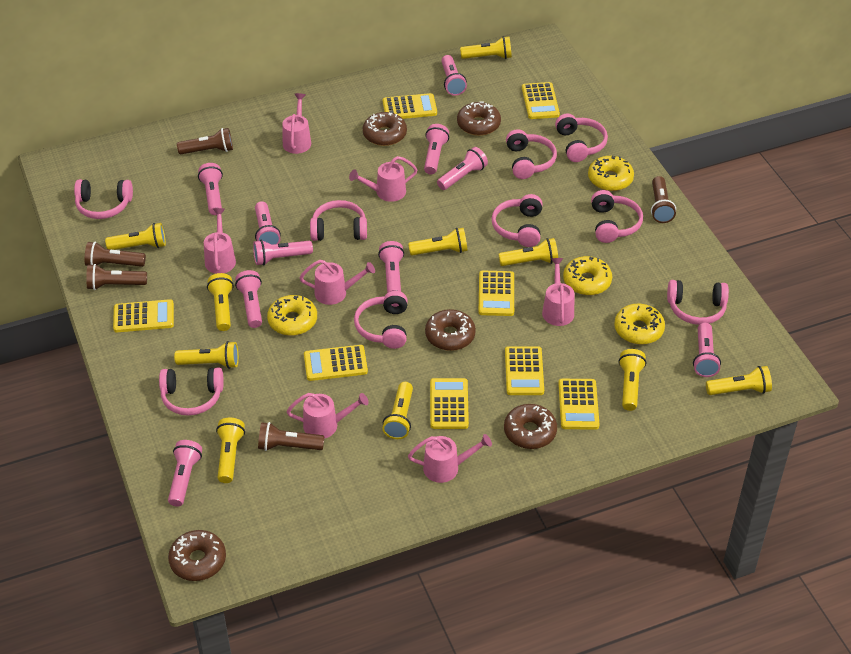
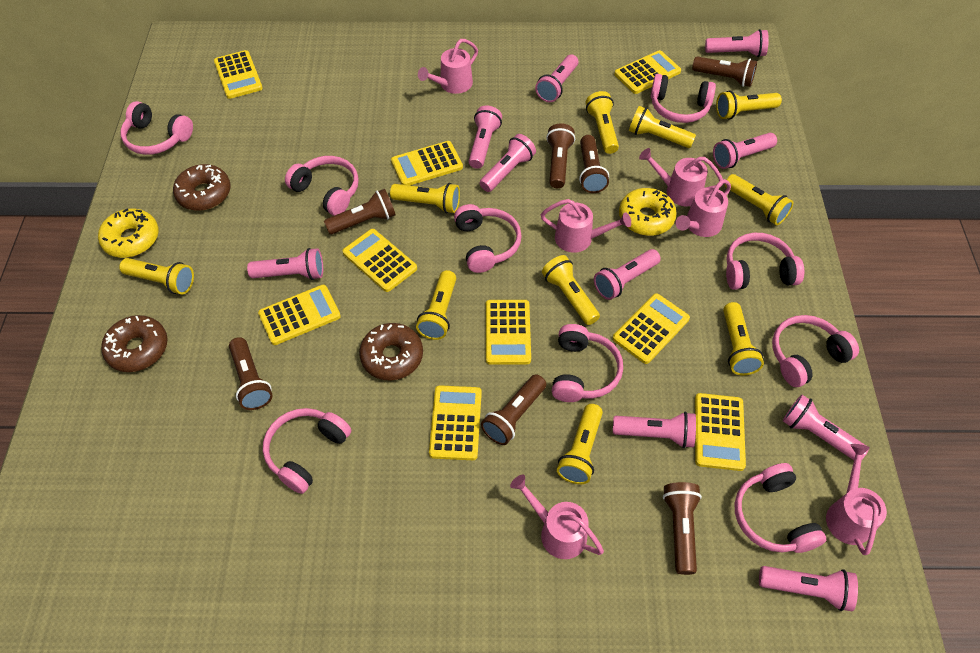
brown donut: [168,530,226,581] [363,112,407,146] [425,309,476,351] [457,101,501,136] [504,404,557,449] = 5 -> [101,315,167,372] [173,164,231,211] [359,323,423,380] = 3
brown flashlight: [85,242,146,267] [86,264,147,290] [177,128,233,154] [258,422,324,451] [651,176,676,223] = 5 -> [229,337,273,410] [324,189,395,235] [481,374,546,445] [546,123,575,188] [579,135,609,193] [663,482,702,575] [692,56,757,87] = 7
pink watering can: [204,208,236,274] [283,93,311,154] [287,393,369,439] [299,260,375,305] [349,156,418,202] [408,434,492,483] [542,258,575,326] = 7 -> [418,39,478,94] [510,475,604,559] [541,199,631,253] [639,148,723,206] [675,179,731,237] [826,444,887,555] = 6
yellow calculator: [113,299,174,332] [304,345,368,381] [383,93,437,119] [430,378,469,429] [478,270,514,316] [505,346,544,395] [522,82,560,119] [558,379,600,430] = 8 -> [214,50,263,99] [258,285,341,345] [342,229,417,292] [391,141,463,185] [429,385,482,460] [486,300,531,365] [613,293,690,364] [614,50,681,94] [695,393,746,471] = 9
yellow donut: [267,295,317,336] [563,256,612,295] [588,156,634,191] [614,304,665,345] = 4 -> [98,209,159,258] [619,188,677,236] = 2

